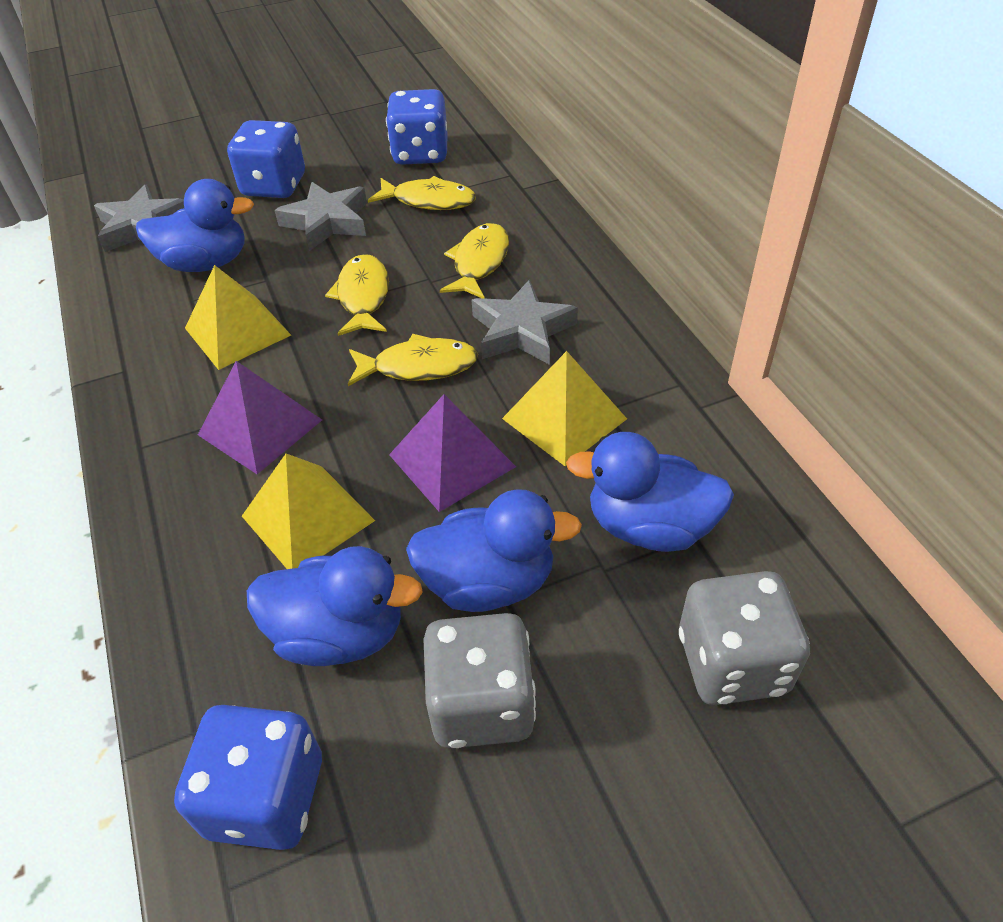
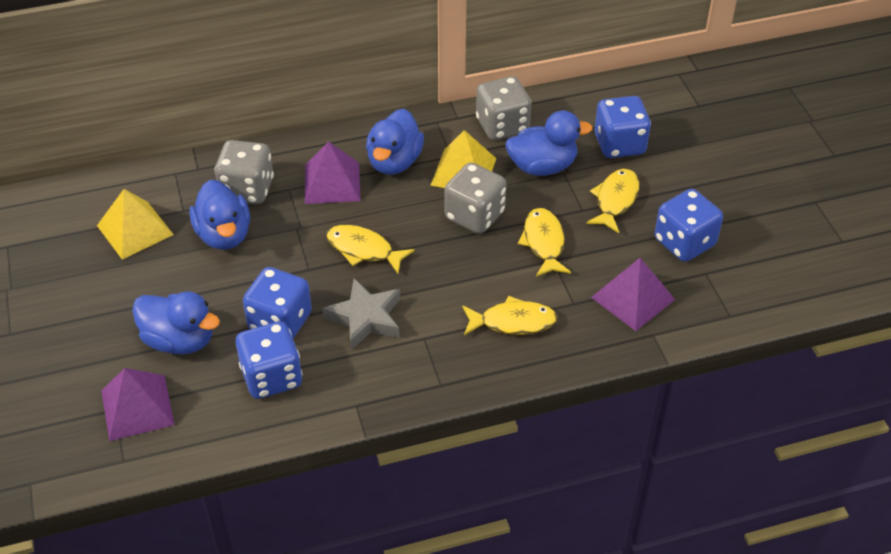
blue dice: [174,705,322,850] [227,120,305,198] [386,89,448,165] = 3 -> [236,321,302,399] [243,267,312,338] [595,96,651,158] [655,189,723,262] = 4
grey dice: [424,613,536,748] [679,571,810,705] = 2 -> [214,140,274,204] [444,163,506,234] [476,76,531,140] = 3
grey star: [94,184,184,252] [274,182,367,251] [472,280,578,365] = 3 -> [322,279,400,350] = 1
purple pyramid: [198,361,322,474] [389,394,516,512] = 2 -> [101,368,175,441] [305,141,361,204] [591,258,675,331] = 3
yellow pyramid: [185,265,291,370] [242,453,375,569] [502,351,627,466] = 3 -> [97,189,174,260] [430,130,497,188] = 2

